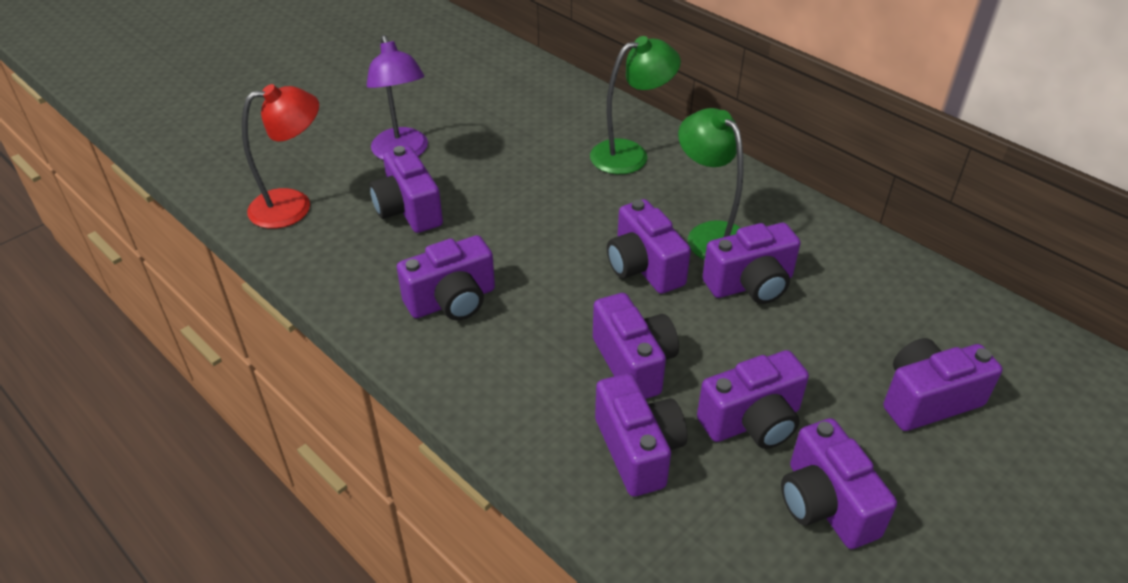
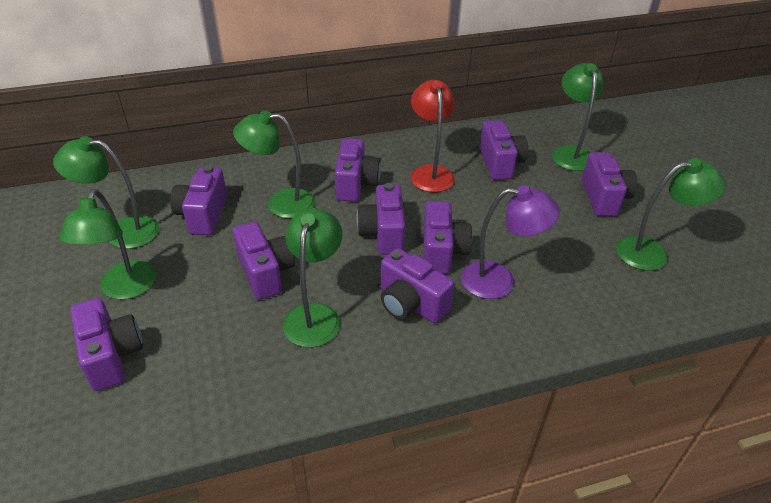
green lamp: [590,36,681,174] [678,108,744,260] = 2 -> [53,136,159,249] [59,189,157,300] [233,110,315,218] [283,208,343,347] [552,63,603,171] [616,158,726,271] = 6

